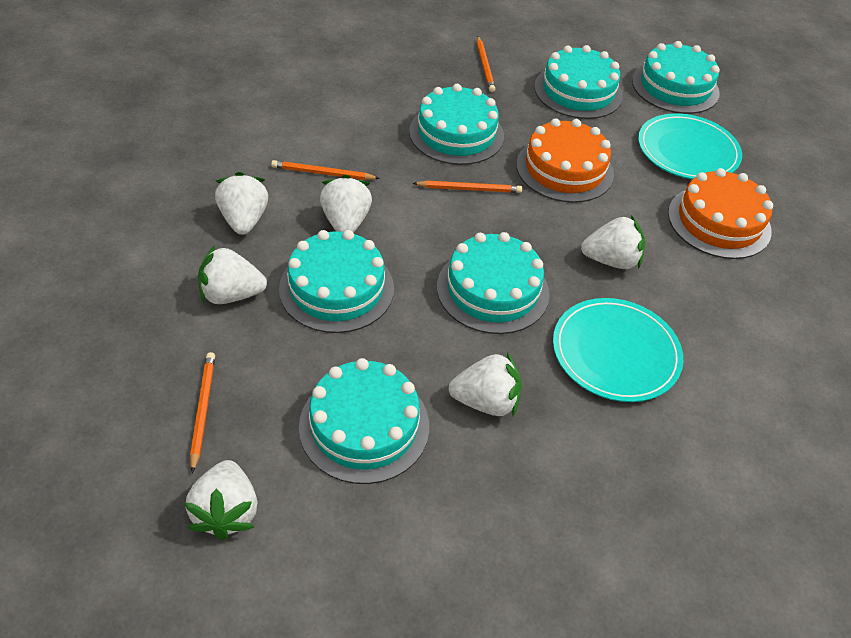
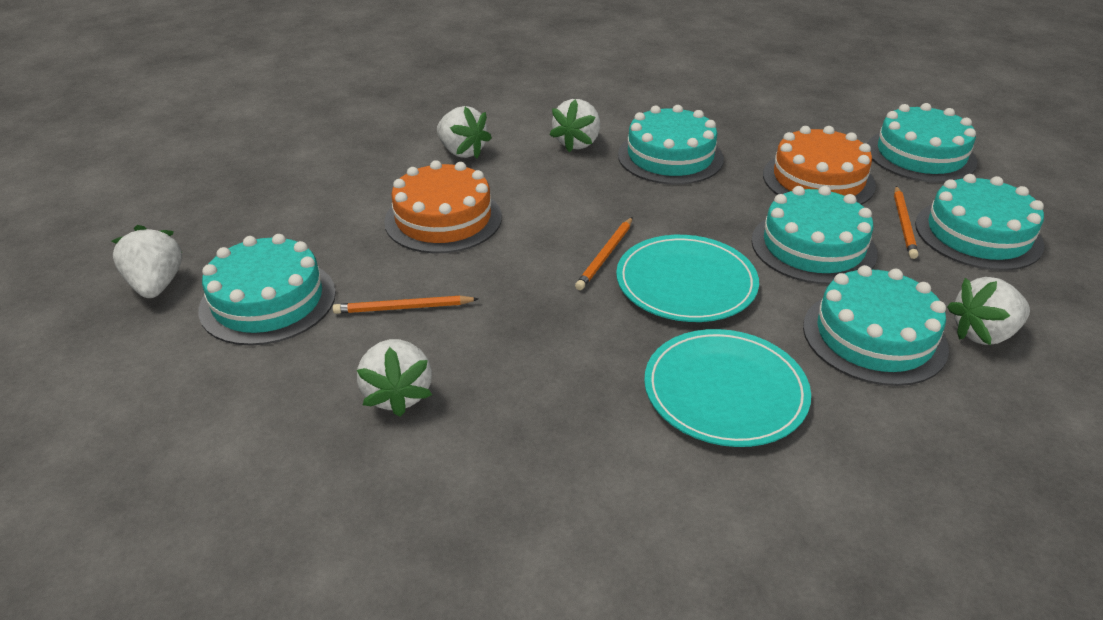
orange pencil: [190,352,215,473] [271,160,380,180] [413,181,522,193] [477,37,495,92] = 4 -> [333,296,478,314] [575,217,633,290] [894,186,918,259] = 3
white strawberry: [184,460,257,540] [198,245,267,304] [215,172,268,235] [320,175,372,233] [448,352,522,416] [581,215,645,269] = 6 -> [112,225,183,298] [357,339,432,417] [437,106,492,159] [550,99,600,152] [947,277,1030,345] = 5

